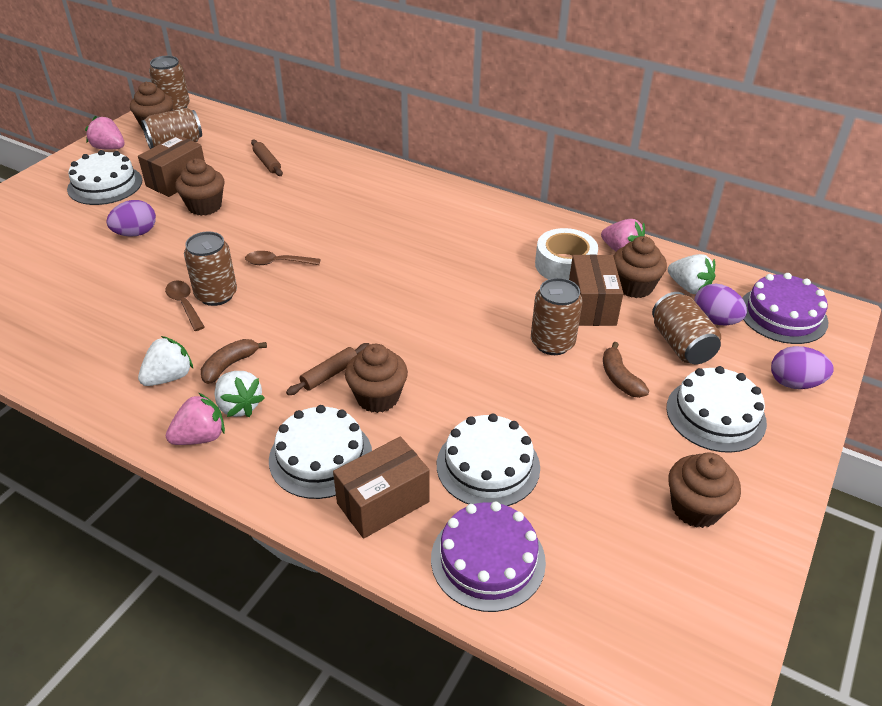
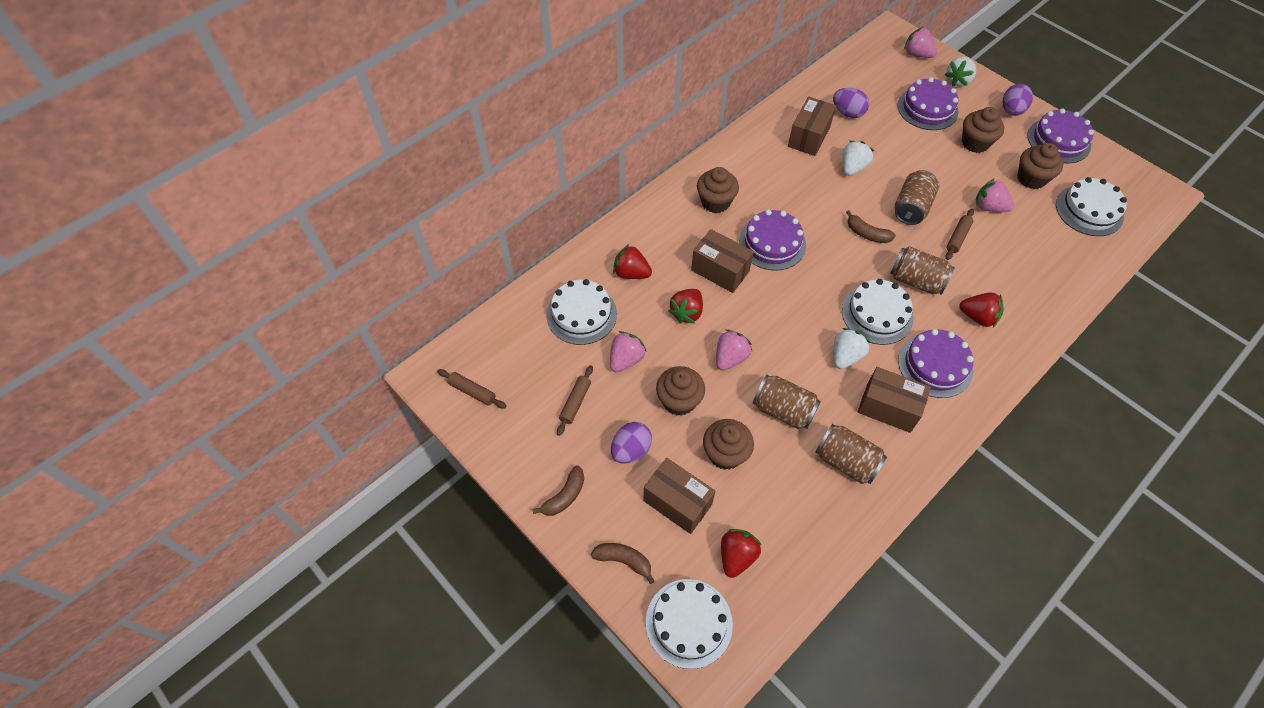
brown banana: [201,339,267,384] [603,342,649,398] = 2 -> [533,466,584,516] [591,543,655,584] [846,210,896,243] = 3
brown box: [138,135,205,197] [333,437,430,539] [569,254,624,326] = 3 -> [643,458,715,534] [691,229,754,293] [788,96,836,156] [858,367,931,433] = 4
brown can: [141,108,202,149] [149,56,190,111] [184,232,237,306] [531,278,583,355] [652,292,721,364] = 5 -> [753,375,821,430] [816,424,887,484] [891,246,955,295] [895,170,939,225] = 4
brown rolling pin: [251,140,283,176] [286,343,370,395] = 2 -> [437,369,506,408] [557,365,593,436] [945,209,974,260] = 3
brown spoon: [165,281,205,331] [245,251,321,265] = 2 -> none = 0
pink strawberry: [85,116,125,150] [166,393,225,445] [601,219,645,251] = 3 -> [610,331,647,373] [716,329,752,371] [904,27,937,58] [976,178,1014,212] = 4
purple cake: [431,501,546,612] [742,273,828,344] = 2 -> [739,209,806,271] [898,77,958,130] [898,329,973,398] [1027,108,1094,163] = 4
red strawberry: none = 0 -> [613,244,652,279] [668,289,703,323] [721,529,761,578] [959,292,1004,327] = 4
white tape: [535,228,598,280] = 1 -> none = 0

